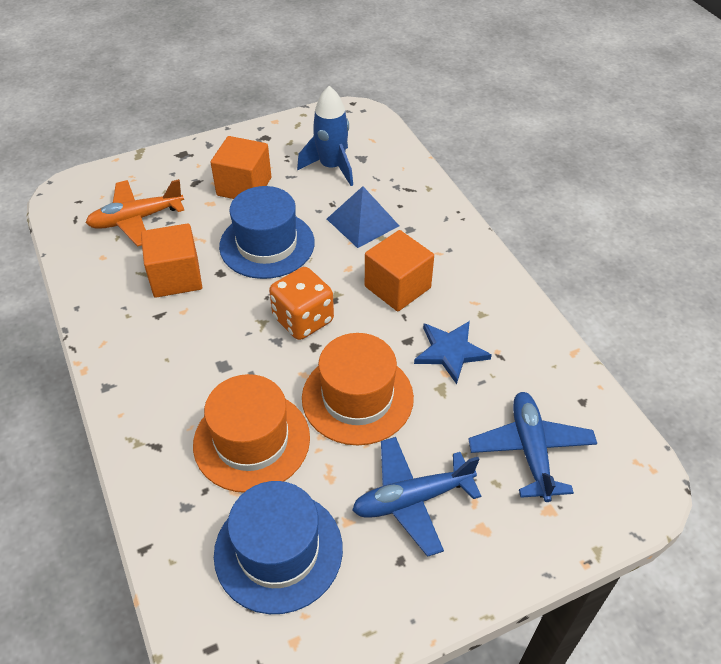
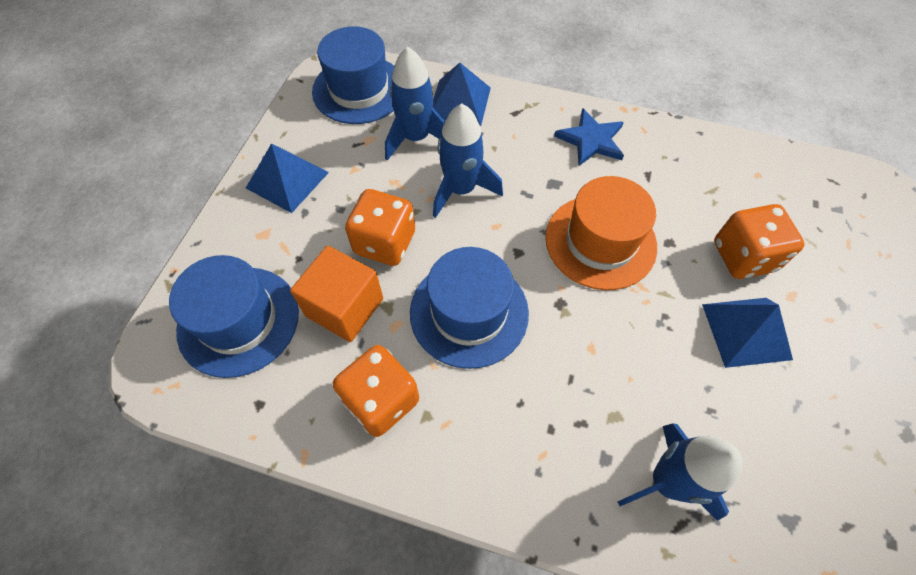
blue hat: [214,481,343,614] [219,186,315,279] = 2 -> [169,255,299,378] [312,26,394,124] [410,247,529,369] = 3
blue plane: [352,437,481,557] [468,392,597,502] = 2 -> none = 0
blue pyramid: [327,186,399,248] = 1 -> [246,143,329,213] [433,63,491,126] [702,298,793,368] = 3
blue rocket: [297,86,353,186] = 1 -> [385,46,445,161] [433,104,503,218] [617,423,743,521] = 3
orange cube: [141,223,202,298] [210,136,271,199] [365,230,434,311] = 3 -> [290,246,383,342] = 1
orange dice: [269,267,334,340] = 1 -> [333,345,419,437] [345,189,415,266] [714,204,805,279] = 3
orange hat: [193,374,310,493] [302,333,414,445] = 2 -> [545,176,657,290] = 1
orange plane: [86,179,185,247] = 1 -> none = 0

